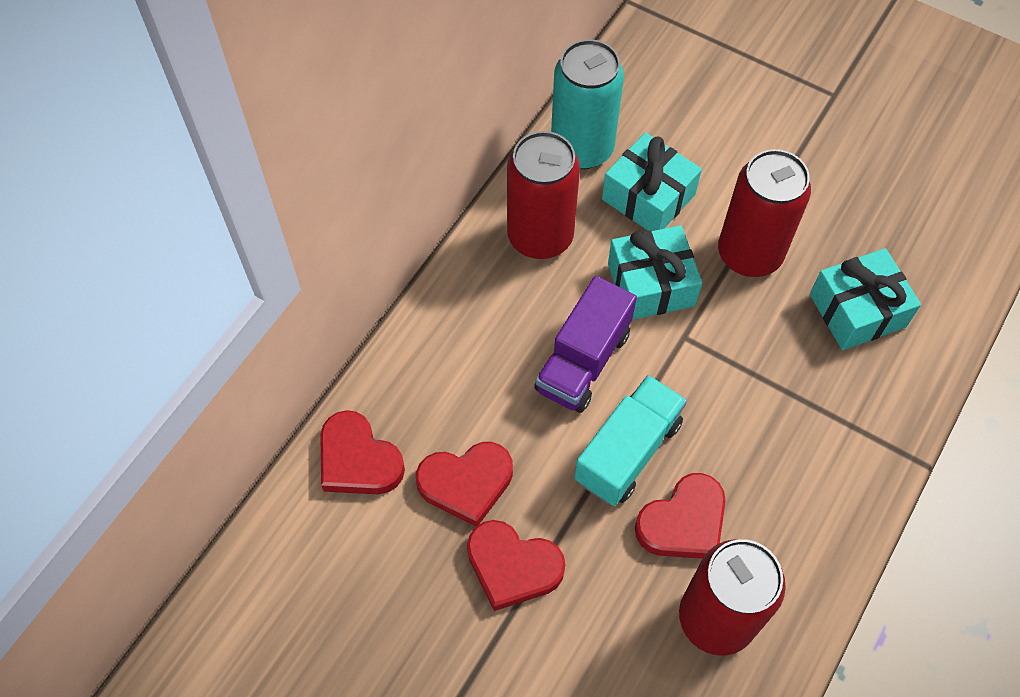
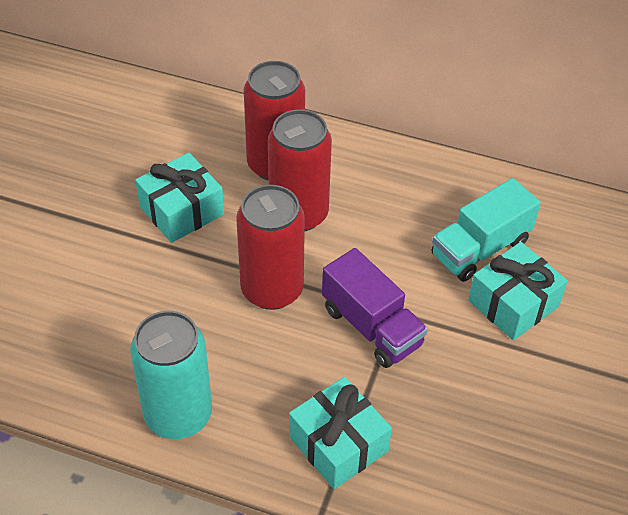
red heart: [320,410,405,494] [416,442,513,527] [467,520,566,611] [635,473,726,559] = 4 -> none = 0

